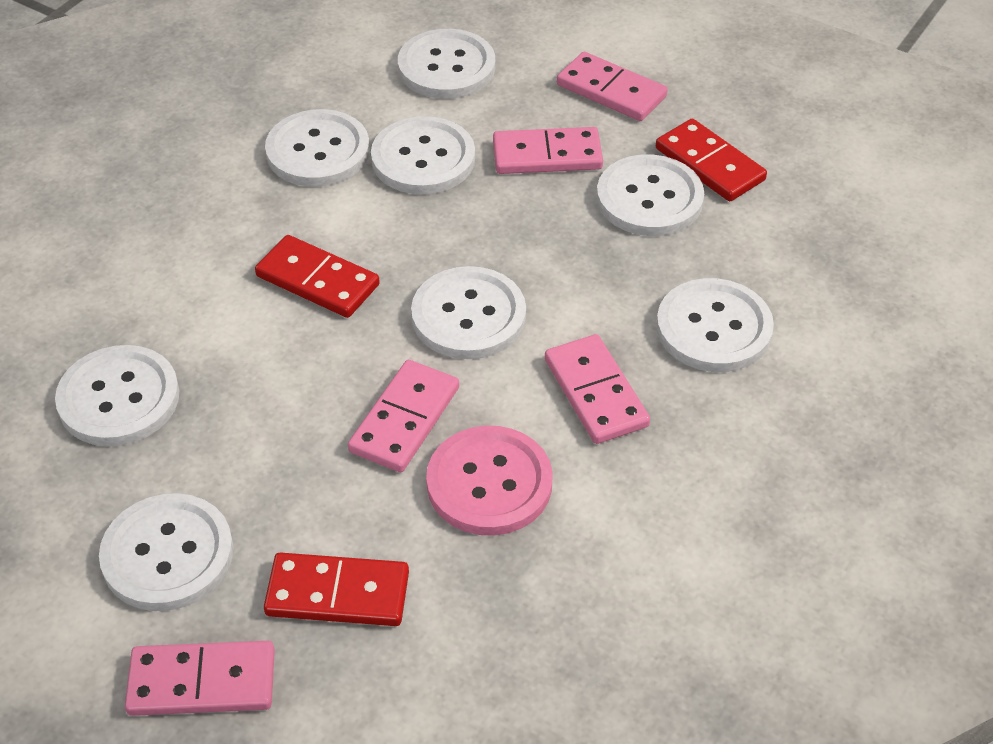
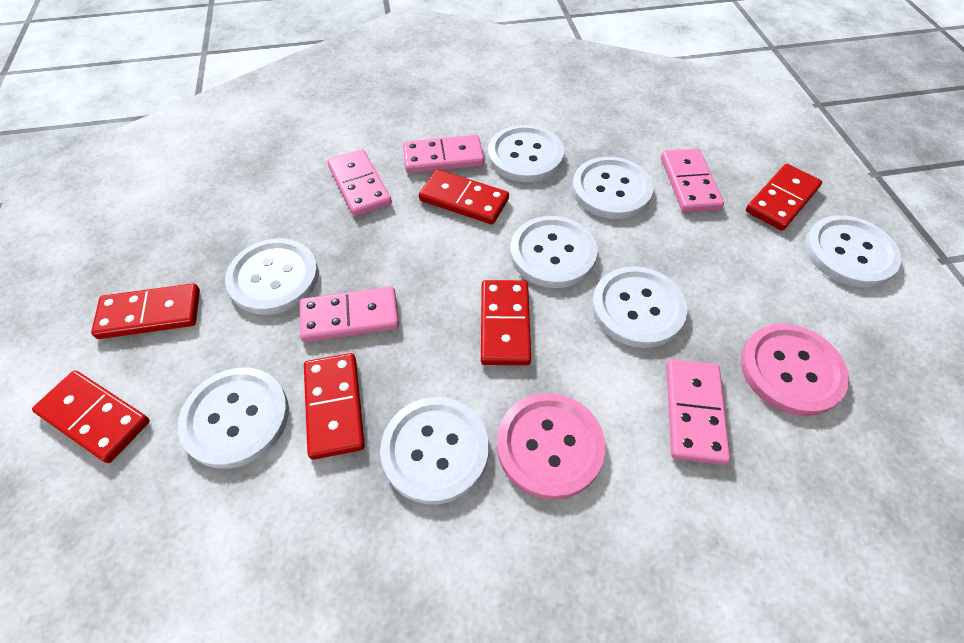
pink button: [426,426,553,536] = 1 -> [497,393,605,500] [741,324,849,416] = 2
red domino: [255,235,380,318] [264,552,409,626] [656,119,767,201] = 3 -> [32,370,150,463] [91,283,200,339] [304,353,365,460] [419,169,509,224] [481,280,531,365] [746,164,822,231] = 6

